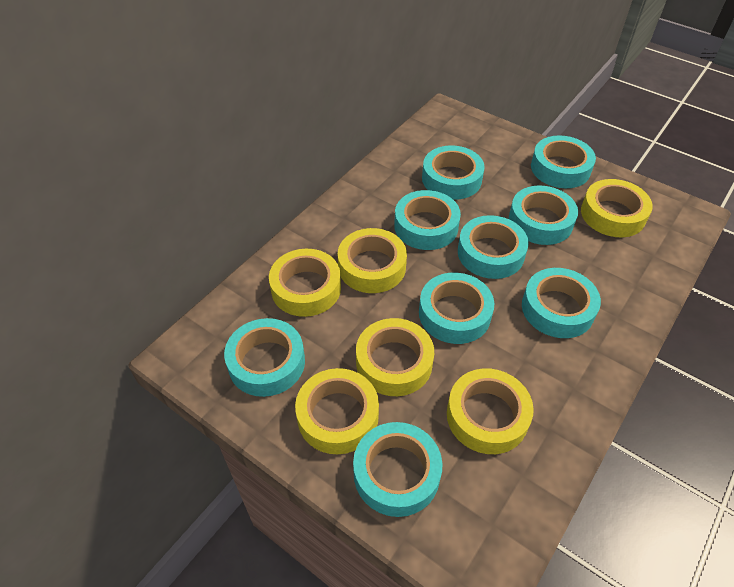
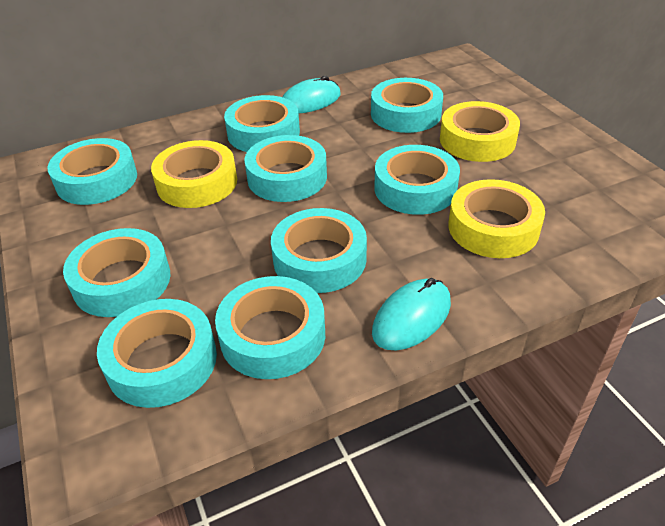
turquoise mouse: none = 0 -> [282,76,341,114] [372,278,451,351] = 2
yellow tape: [269,249,341,317] [295,368,379,454] [338,228,407,293] [356,318,434,396] [447,368,534,454] [581,179,653,237] = 6 -> [151,140,237,208] [440,101,520,162] [448,179,545,258] = 3

